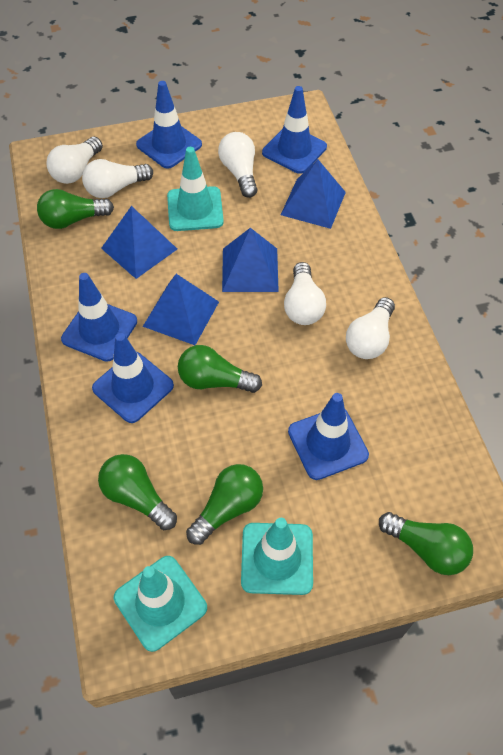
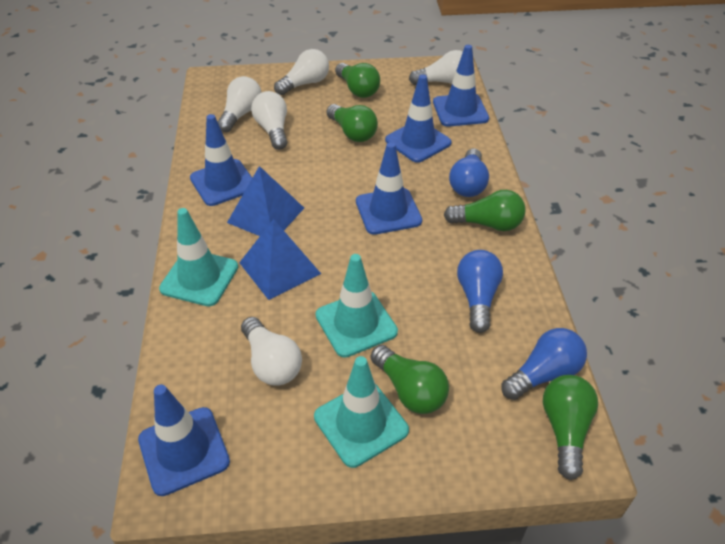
blue light bulb: none = 0 -> [449,148,489,197] [457,250,503,333] [501,328,587,400] = 3
blue pyramid: [101,206,177,279] [143,274,219,345] [222,228,279,292] [281,160,346,229] = 4 -> [227,166,304,236] [239,219,321,300] = 2

